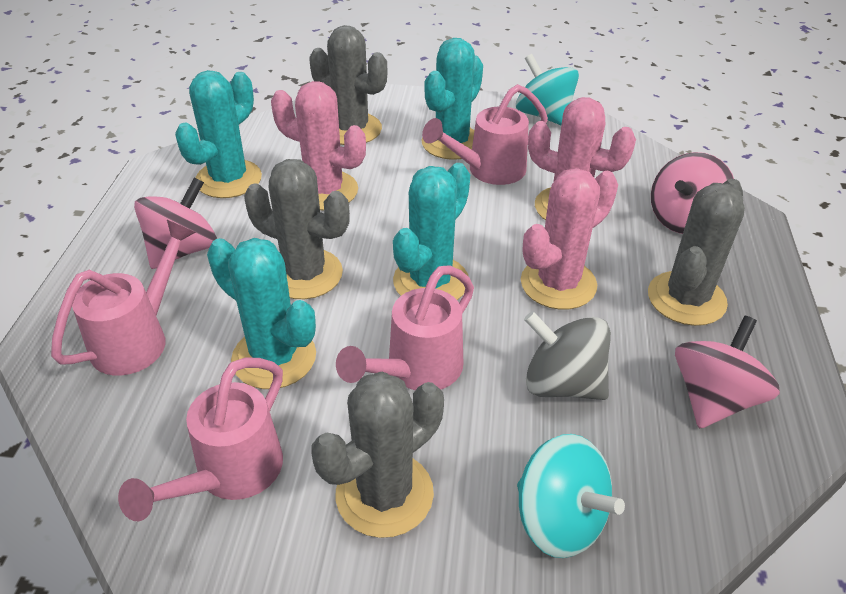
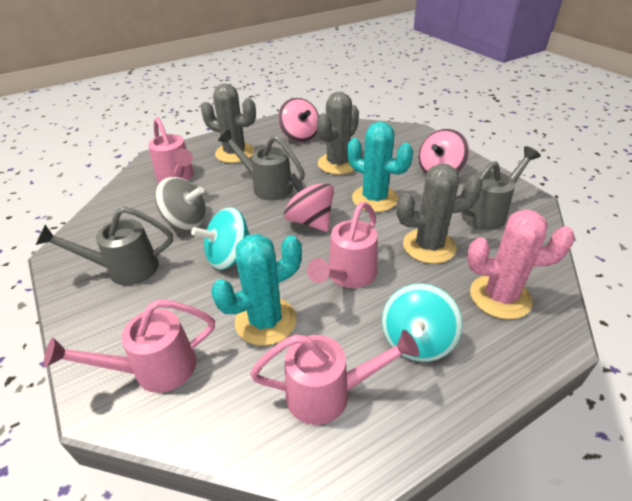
grey cactus: [244,159,350,299] [309,25,387,145] [312,372,444,538] [648,179,745,326] = 4 -> [201,83,256,163] [317,92,359,175] [396,164,483,264] = 3
grey watering can: none = 0 -> [36,206,173,285] [218,129,305,201] [461,146,541,230] = 3
pink cactus: [271,81,366,210] [521,168,618,310] [528,97,636,220] = 3 -> [467,209,575,319] = 1
turquoise cactus: [175,70,262,198] [207,238,316,389] [393,163,470,300] [422,38,483,160] = 4 -> [211,234,302,346] [347,122,413,212] = 2

